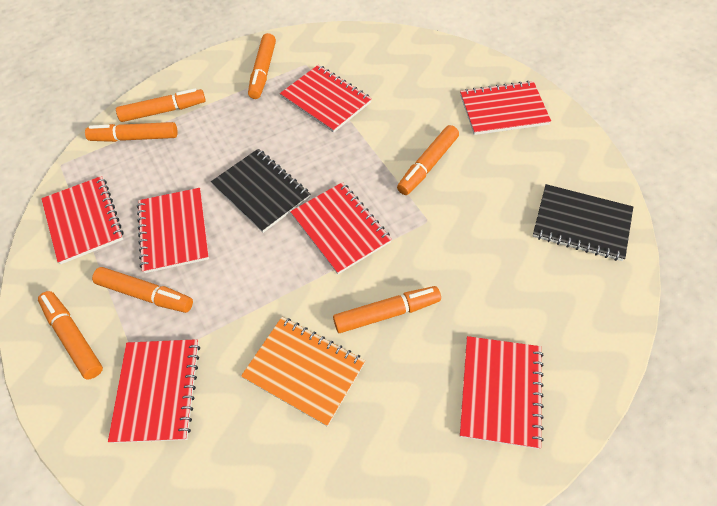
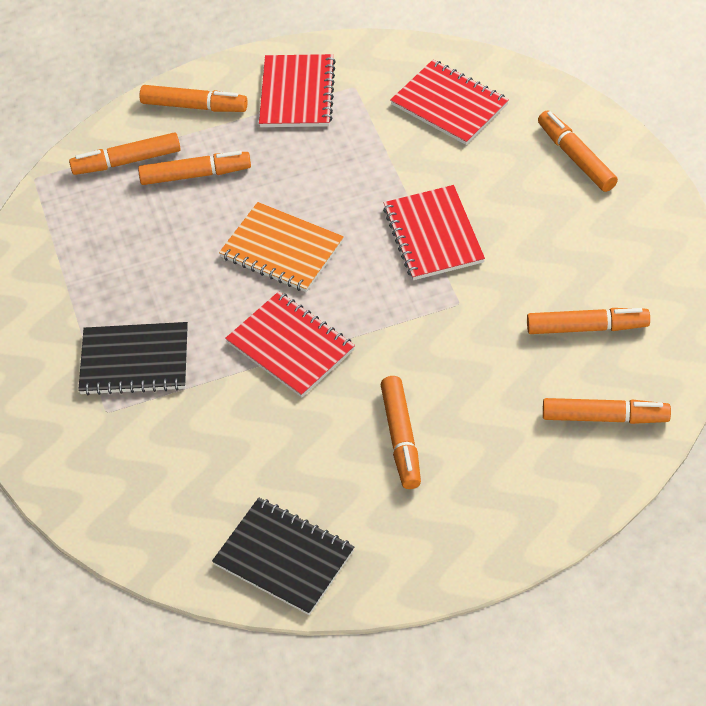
red notebook: [41,176,124,264] [108,339,200,443] [137,188,209,273] [280,65,372,133] [290,182,392,274] [460,81,551,135] [460,336,544,449] = 7 -> [225,291,355,397] [259,54,336,127] [383,185,485,280] [390,60,509,145] = 4

